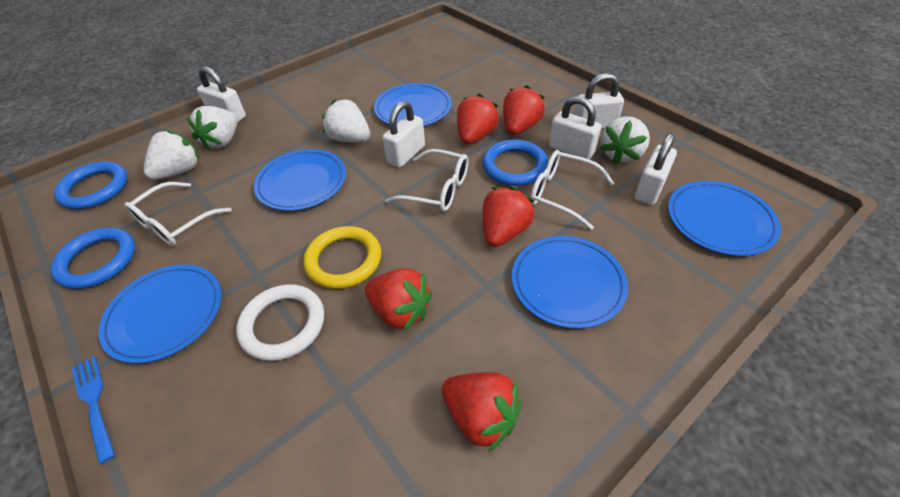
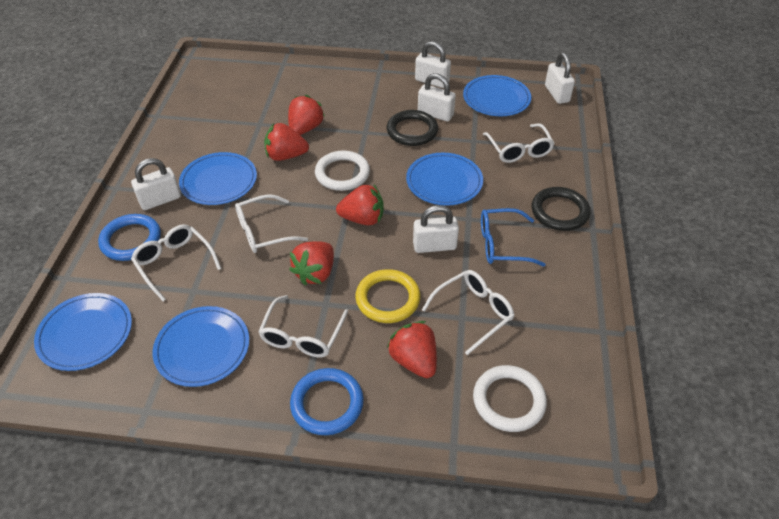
black ring: none = 0 -> [387,110,438,146] [532,187,590,231] = 2
blue fork: [72,356,115,464] = 1 -> none = 0
blue glasses: none = 0 -> [481,208,546,266] = 1
blue ring: [50,228,135,289] [54,162,128,209] [482,139,548,186] = 3 -> [98,214,161,261] [290,368,364,435] = 2
white glasses: [124,182,232,246] [385,149,468,212] [530,150,614,230] = 3 -> [131,224,221,301] [235,194,308,253] [258,295,348,357] [422,270,514,355] [483,123,555,163] = 5
white ring: [236,284,324,361] = 1 -> [315,150,370,191] [473,365,547,432] = 2
white strawberry: [144,130,200,180] [187,106,238,150] [322,99,371,143] [600,116,650,164] = 4 -> none = 0

